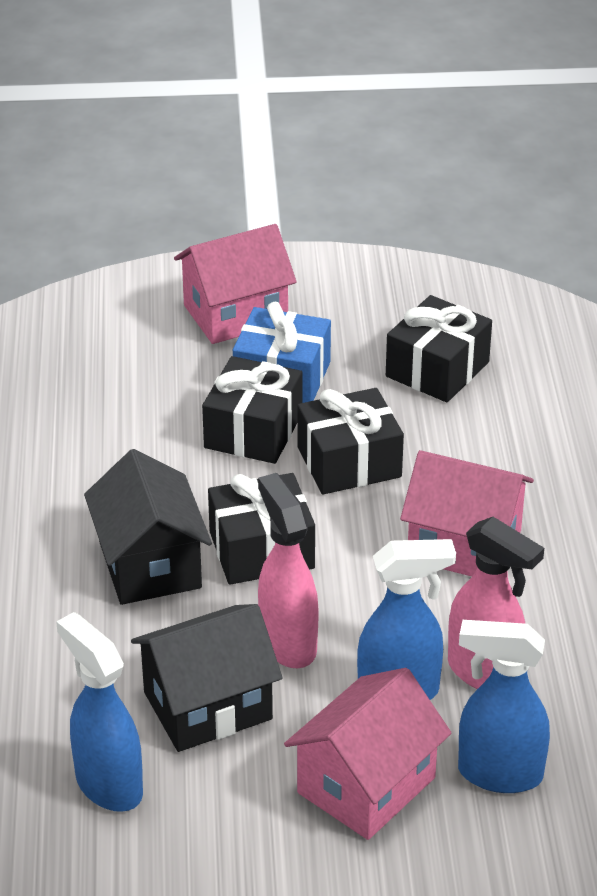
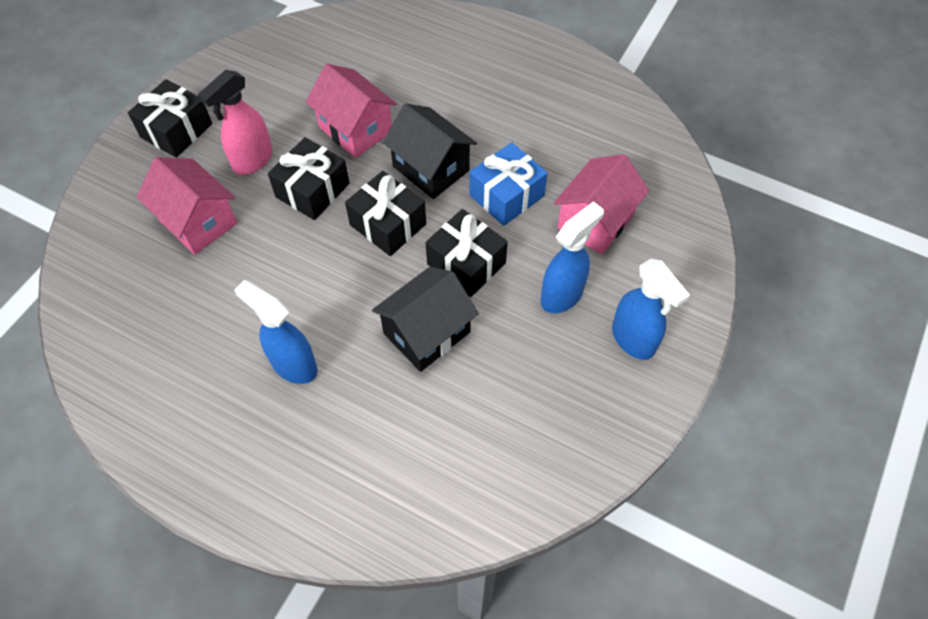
pink spray bottle: [258,473,319,668] [448,517,544,689] = 2 -> [198,70,273,175] = 1

